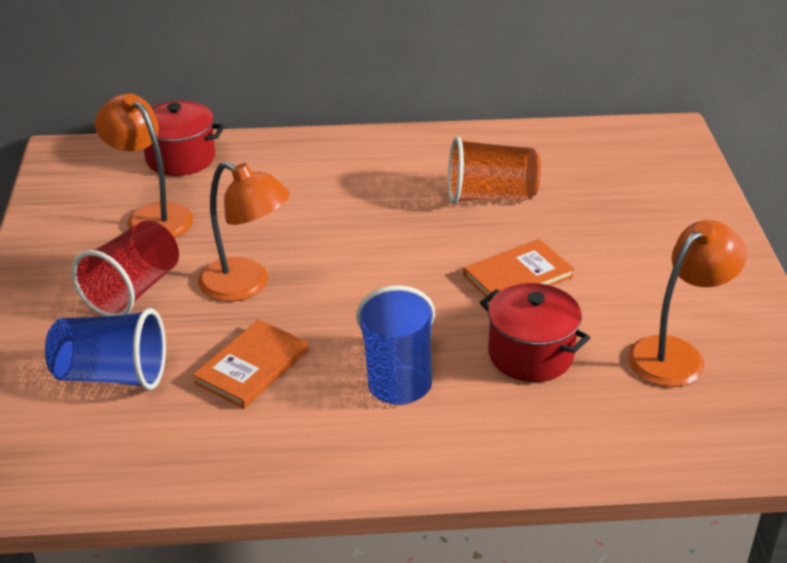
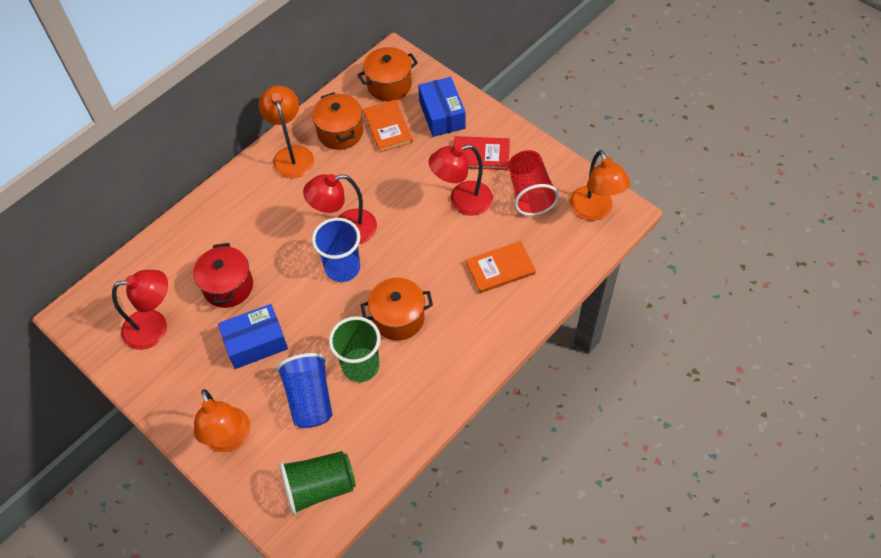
blue box: none = 0 -> [218,304,288,369] [418,77,466,137] = 2
green cup: none = 0 -> [279,451,355,515] [329,316,381,382] = 2
orange cup: [448,136,541,204] = 1 -> none = 0
orange pot: none = 0 -> [312,92,363,150] [357,47,418,101] [361,277,433,340] = 3
red book: none = 0 -> [454,136,510,170] = 1
red lamp: none = 0 -> [112,270,168,350] [303,174,377,244] [429,144,493,216] = 3
red pot: [144,101,225,176] [480,283,590,382] = 2 -> [193,243,253,308] = 1

